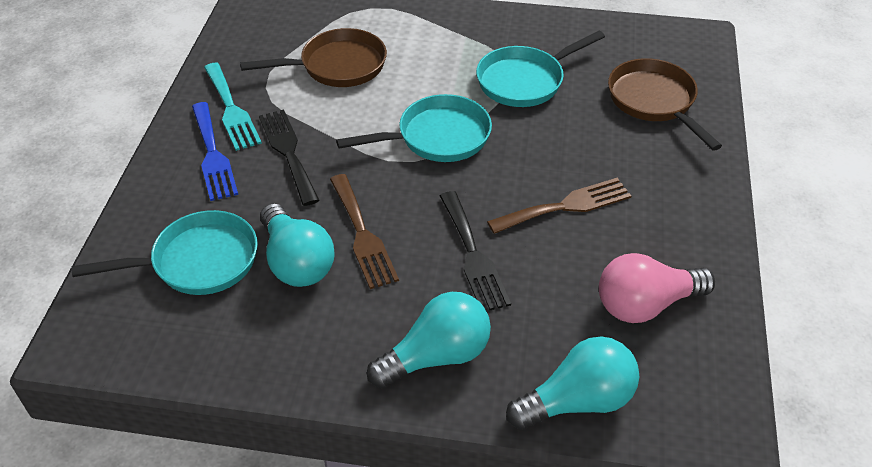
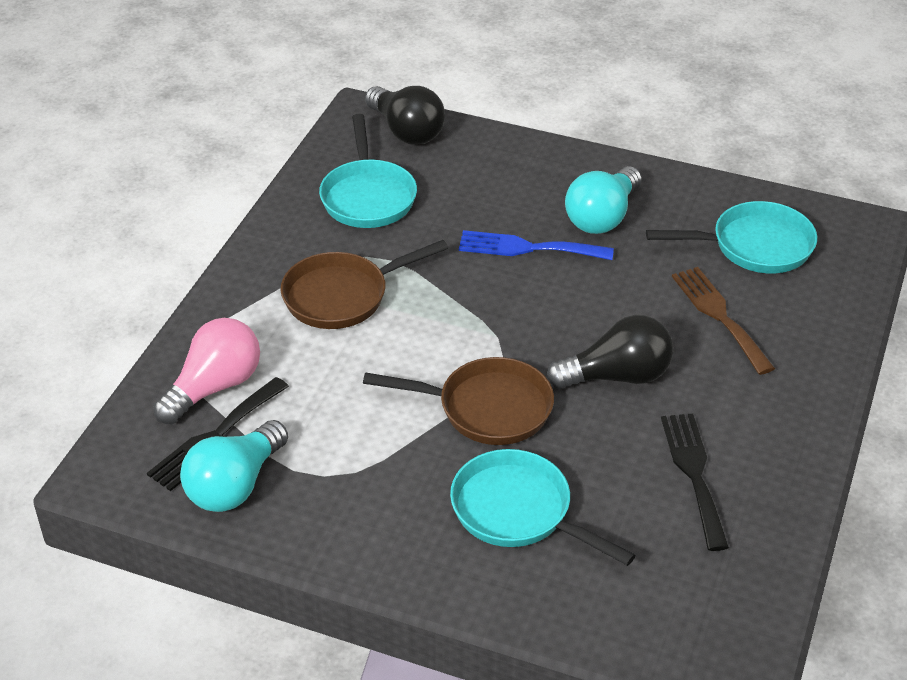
black light bulb: none = 0 -> [365,86,445,145] [546,315,673,389] = 2
brown fork: [330,174,399,289] [487,178,631,234] = 2 -> [672,267,775,375] = 1
turquoise fork: [204,63,262,151] = 1 -> none = 0
turquoise light bulb: [260,203,335,287] [367,292,491,388] [506,337,639,430] = 3 -> [180,420,288,512] [565,166,642,234] = 2

